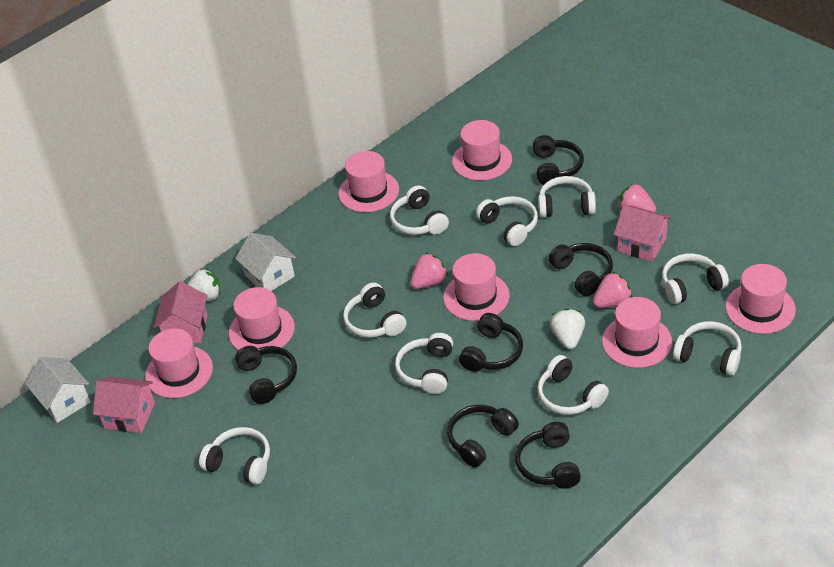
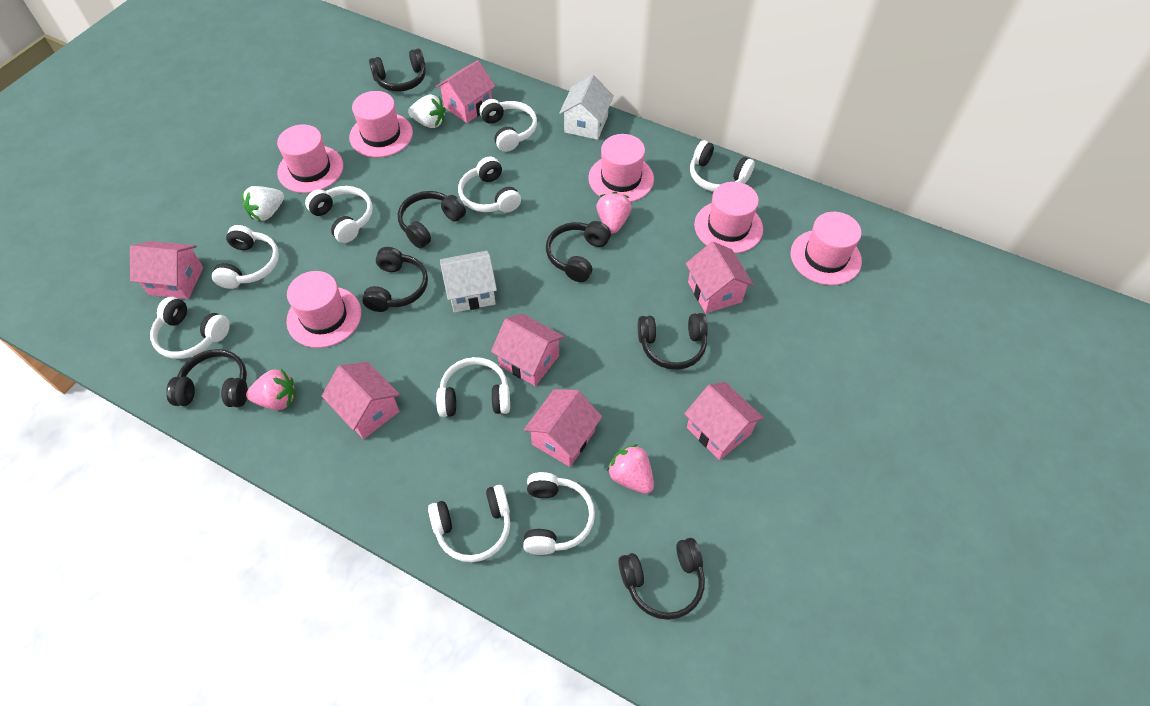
black headphones: [235,346,297,404] [447,405,519,468] [459,313,523,372] [515,422,581,489] [533,135,584,185] [549,243,613,296] = 6 -> [166,349,248,407] [362,247,428,312] [369,48,426,92] [398,191,466,248] [546,221,611,282] [618,538,705,620] [638,313,708,370] = 7
pink hat: [145,328,213,398] [229,287,295,351] [339,151,399,212] [443,253,510,321] [452,120,512,181] [602,297,672,368] [725,264,796,334] = 7 -> [277,124,343,193] [286,271,361,348] [349,91,413,157] [588,134,654,202] [694,182,763,254] [791,212,862,285] = 6
pink house: [93,377,155,433] [154,281,207,343] [614,205,671,262] = 3 -> [130,241,203,299] [322,362,400,439] [436,60,495,123] [491,314,564,386] [524,389,602,467] [684,382,764,460] [686,242,754,313] = 7

